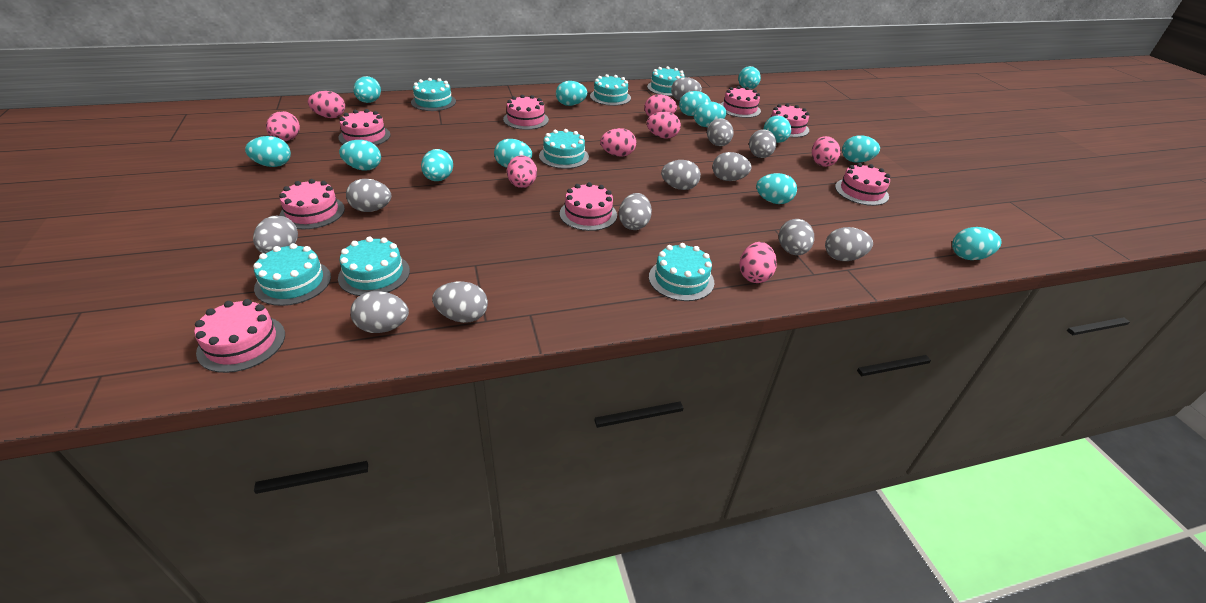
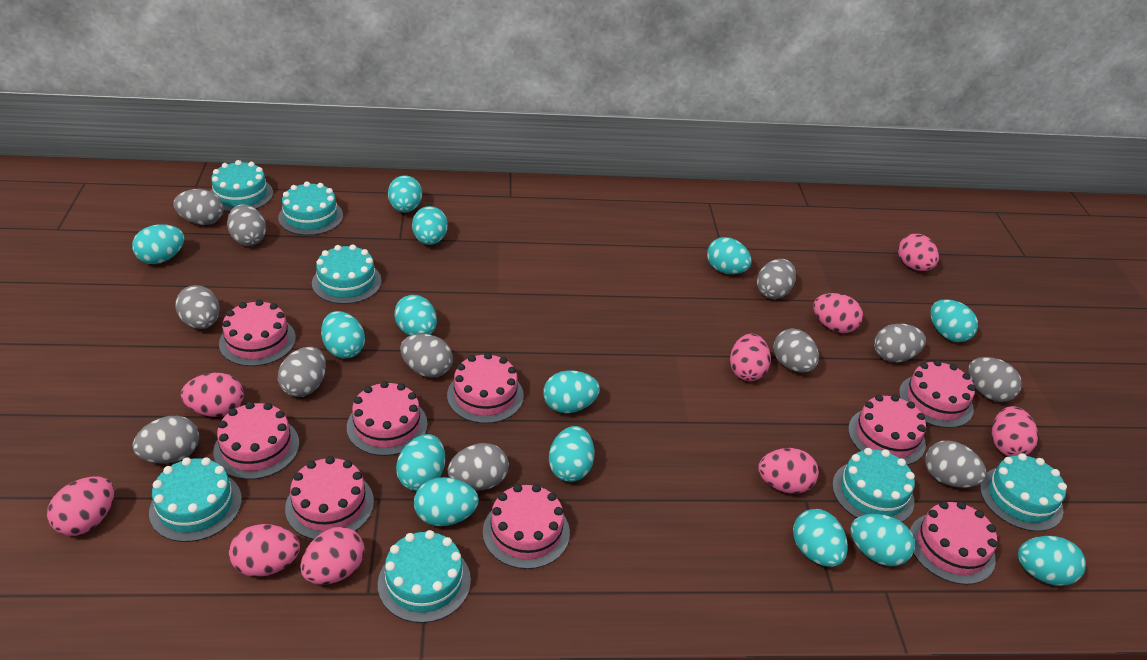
pink cake: [194,299,285,373] [279,179,345,229] [338,109,390,145] [503,95,549,130] [560,182,617,231] [720,86,761,118] [771,103,809,138] [835,163,890,206] = 8 -> [213,402,299,480] [219,299,296,366] [285,456,374,540] [347,381,428,456] [447,353,524,424] [483,484,570,569] [848,395,926,465] [899,360,975,428] [910,501,997,585] = 9
pink egg: [266,111,300,141] [308,91,345,118] [507,155,537,188] [600,128,636,156] [644,94,677,117] [647,112,681,139] [739,242,777,283] [812,136,841,167] = 8 -> [47,477,114,536] [181,373,244,417] [229,524,300,577] [300,527,364,585] [730,334,771,381] [758,448,819,494] [813,293,863,333] [898,234,939,271] [992,406,1038,457] = 9
turquoise egg: [245,136,291,167] [339,140,381,171] [353,76,381,103] [421,149,453,181] [494,139,532,168] [556,81,587,106] [679,91,711,116] [694,101,727,127] [738,66,761,89] [756,173,797,204] [764,115,791,143] [842,136,880,163] [952,227,1001,260] = 13 -> [132,224,184,264] [321,311,365,358] [388,175,422,212] [394,295,437,336] [396,434,445,491] [412,206,448,245] [414,477,479,526] [543,370,600,413] [549,426,594,482] [707,237,751,274] [793,509,848,567] [850,514,915,566] [930,299,978,342] [1018,536,1086,586] = 14

